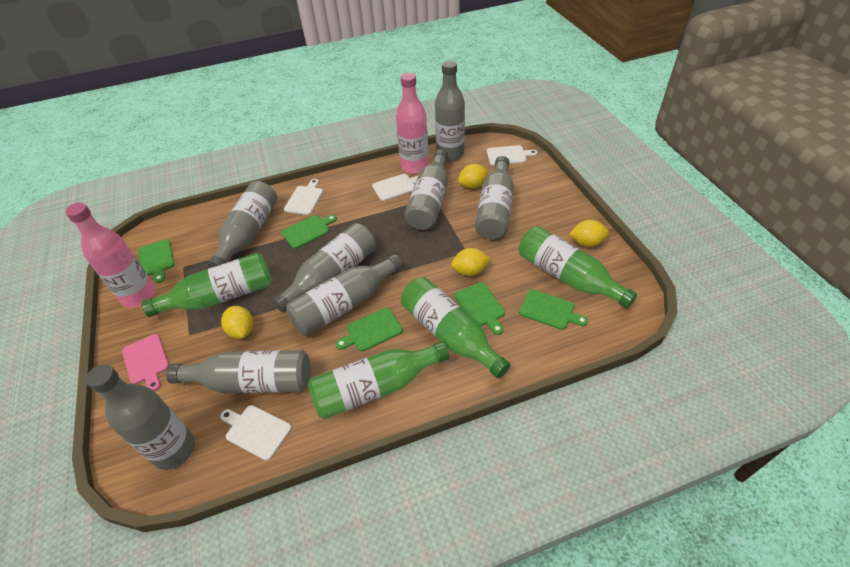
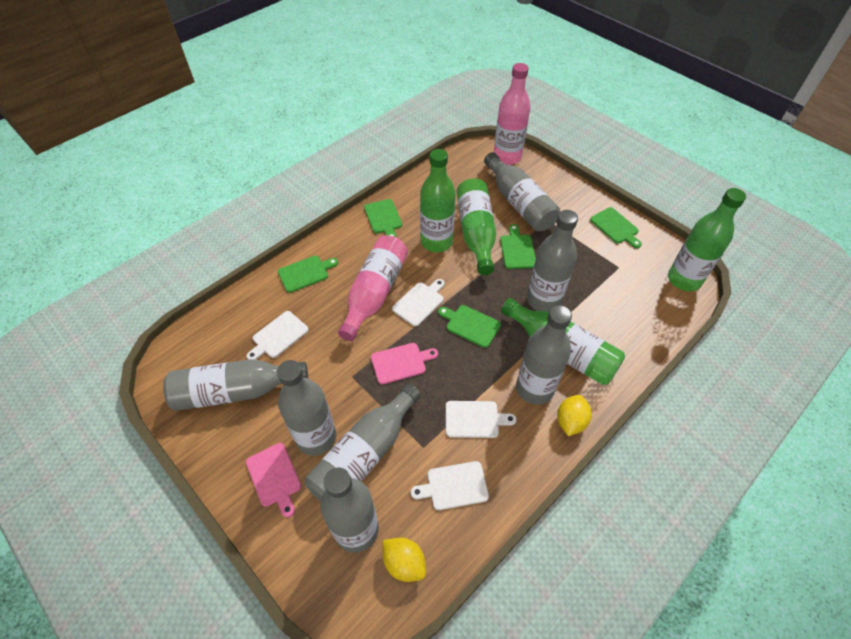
grey bottle: [86,364,195,470] [166,350,311,393] [208,181,277,268] [273,223,376,313] [286,254,403,336] [404,150,448,230] [435,60,465,161] [475,156,514,239] = 8 -> [163,359,308,411] [277,360,336,456] [305,384,421,502] [320,468,379,553] [484,152,560,231] [516,305,572,405] [527,210,578,312] = 7
pink cutting board: [122,334,169,391] = 1 -> [246,443,301,517] [371,343,438,385] = 2
yellow lemon: [221,306,253,339] [451,248,491,276] [458,164,489,189] [569,220,609,247] = 4 -> [382,538,426,582] [557,395,591,436] = 2

